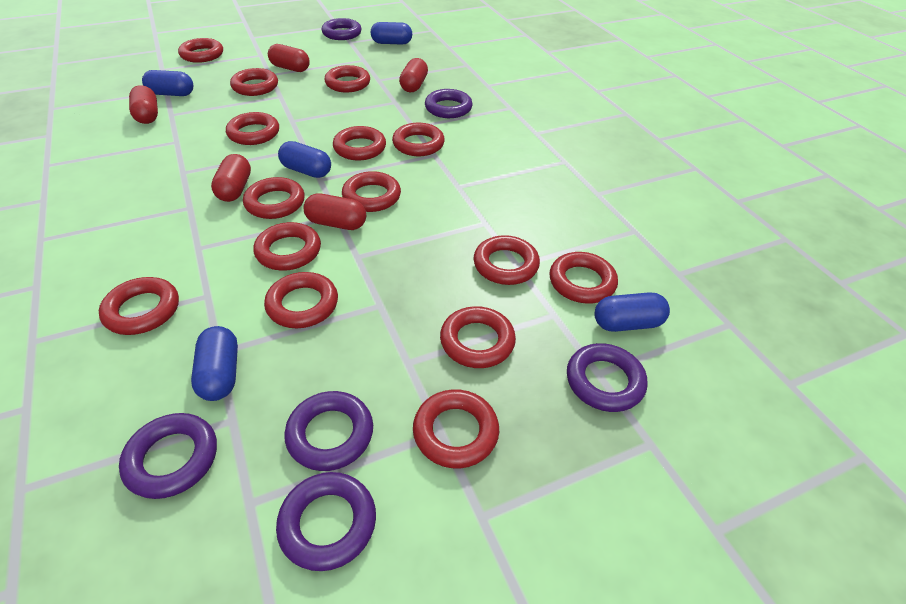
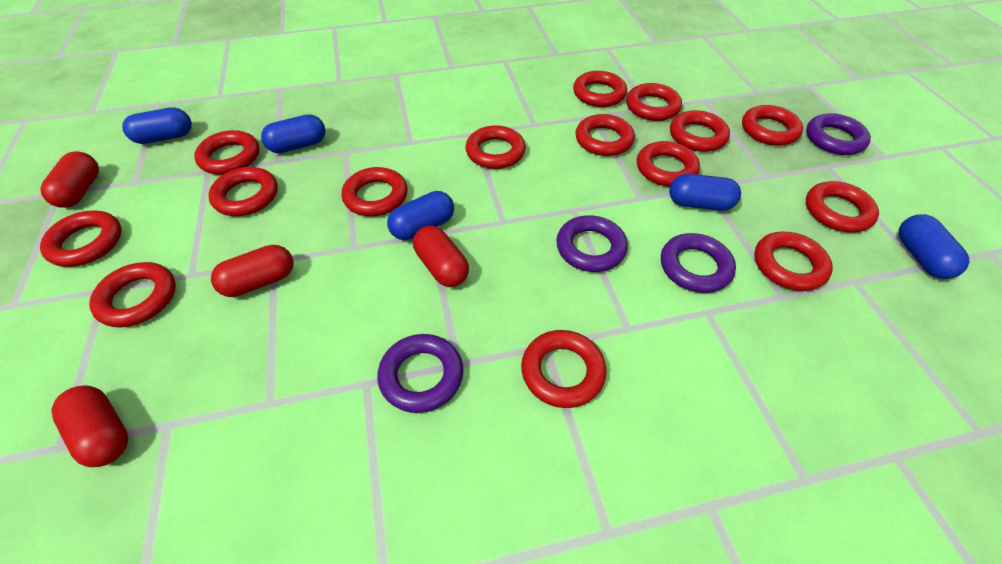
purple ring: [119,413,217,499] [276,472,376,571] [284,391,373,471] [322,18,362,40] [425,89,473,118] [567,343,648,412] = 6 -> [377,334,464,413] [556,215,628,272] [661,233,736,293] [806,113,871,155] = 4
red capsule: [129,85,158,124] [211,154,251,202] [268,44,310,72] [304,193,366,230] [399,58,428,92] = 5 -> [40,151,99,208] [51,385,128,467] [211,245,294,297] [413,226,469,287] = 4

